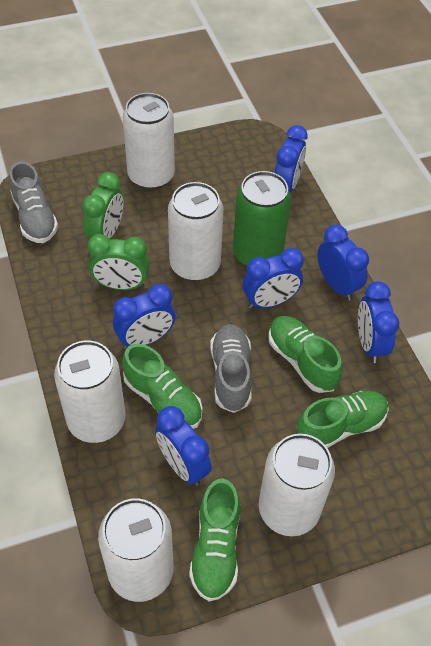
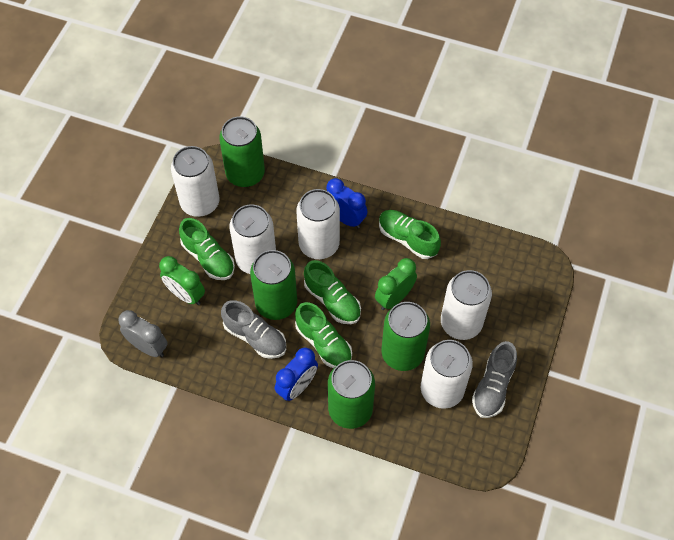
blue clock: [113,284,176,349] [155,406,212,486] [243,248,304,309] [274,125,308,192] [317,225,369,301] [358,281,399,363] = 6 -> [275,348,318,401] [326,178,367,228] = 2
green can: [233,171,291,266] = 1 -> [219,116,265,187] [250,250,297,320] [328,360,375,429] [382,302,430,371] = 4
grey clock: none = 0 -> [119,310,168,357] = 1

